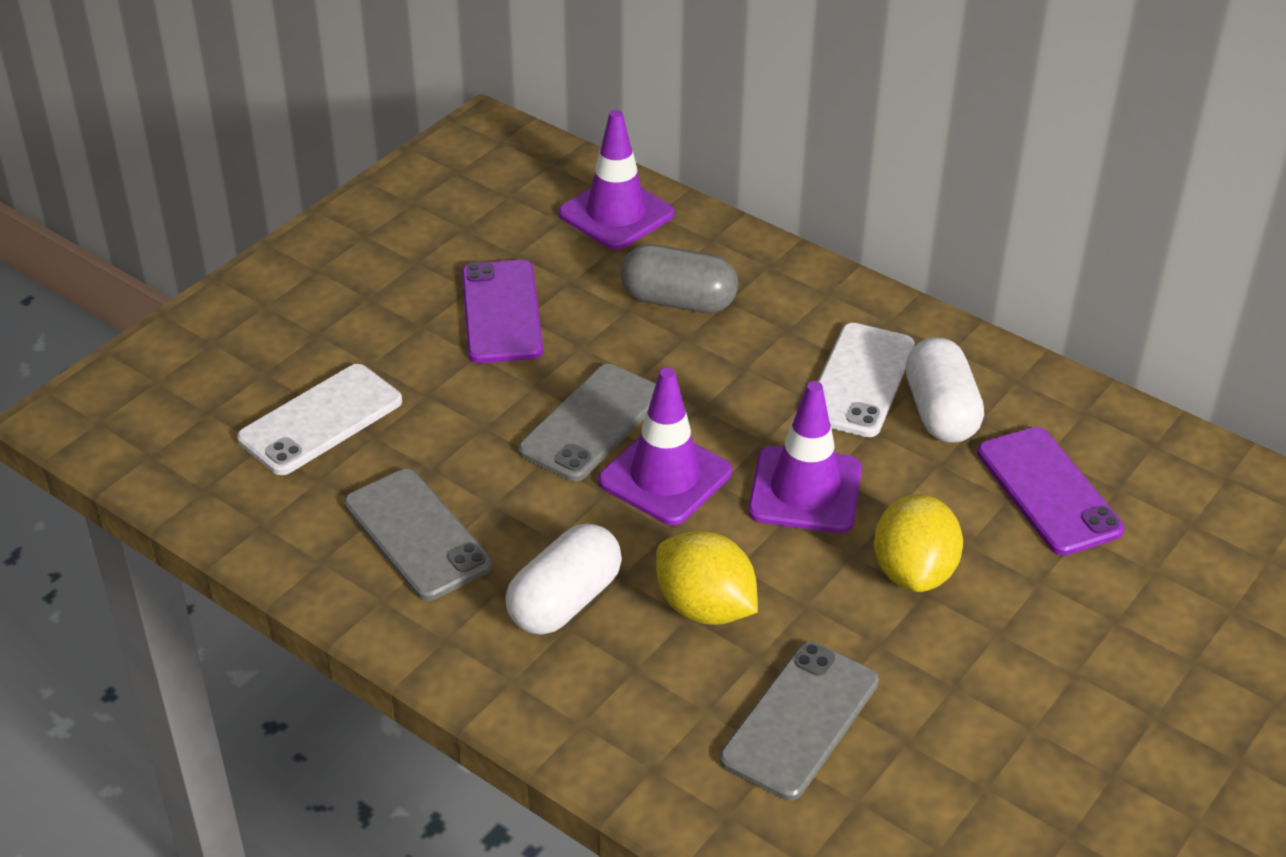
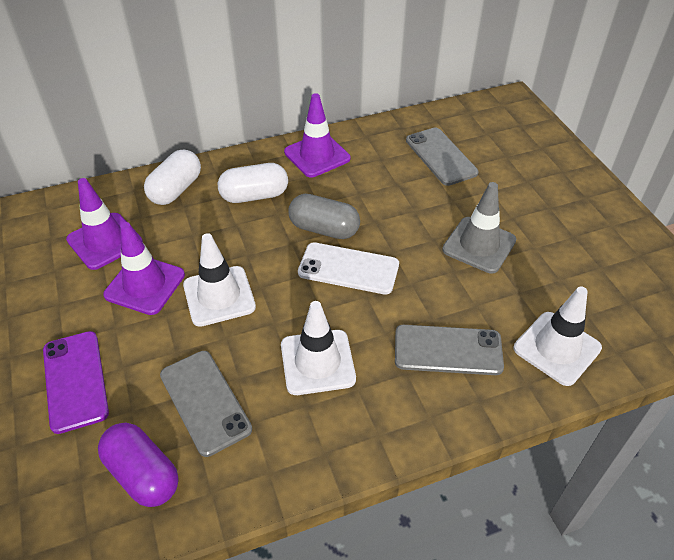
grey traffic cone: none = 0 -> [442,182,516,274] = 1
purple capsule: none = 0 -> [98,423,179,507] = 1
purple phone: [462,260,543,363] [977,427,1124,556] = 2 -> [43,331,109,434] = 1
white phone: [237,364,402,475] [818,323,915,437] = 2 -> [298,242,399,295] = 1
white traffic cone: none = 0 -> [183,233,256,327] [281,301,356,395] [514,287,602,386] = 3
yellow lemon: [656,530,758,625] [874,494,963,592] = 2 -> none = 0

